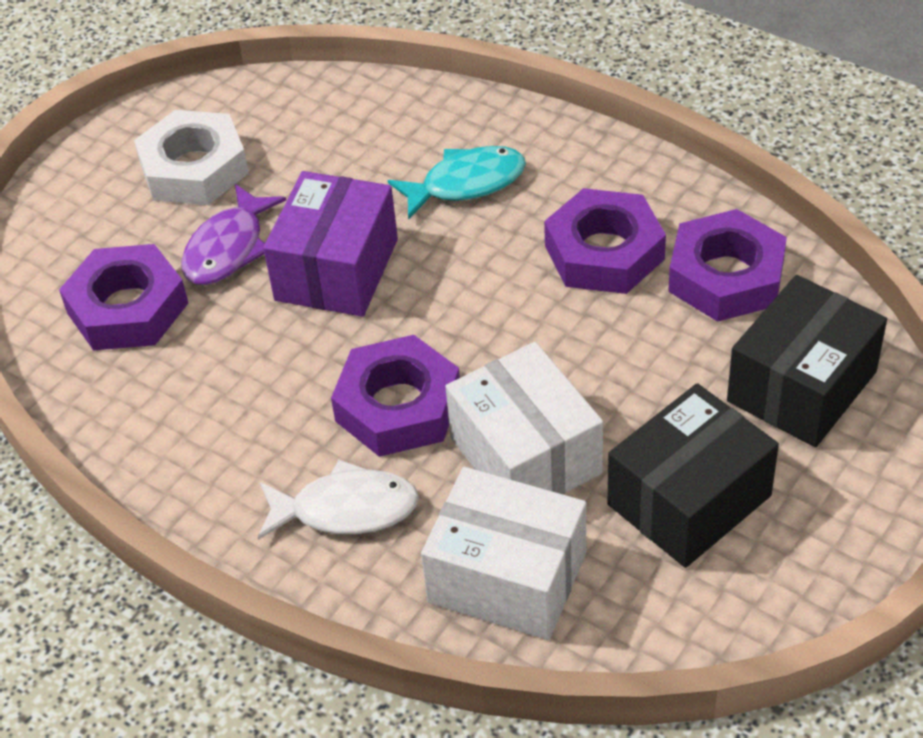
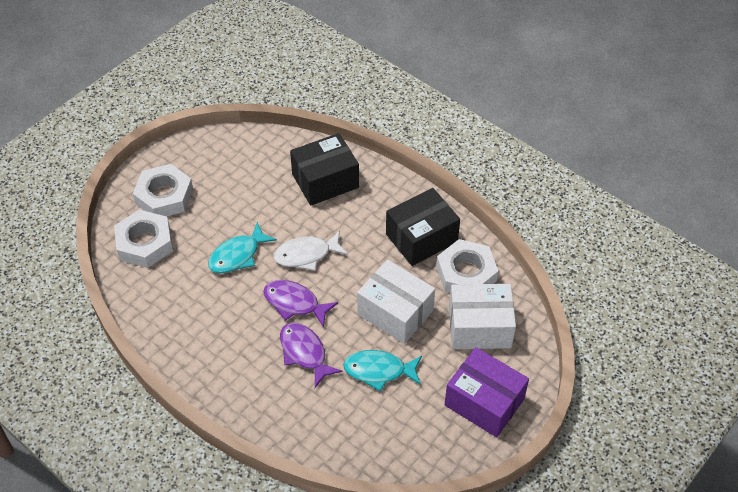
purple fish: [181,184,286,285] = 1 -> [263,280,338,327] [280,323,342,388] = 2
purple nut: [59,244,188,350] [331,335,460,457] [544,188,666,294] [668,209,787,322] = 4 -> none = 0
turquoise fish: [388,146,526,220] = 1 -> [208,222,277,273] [343,350,422,392] = 2
white nut: [134,110,249,205] = 1 -> [114,210,173,268] [133,164,193,217] [436,239,498,293] = 3

